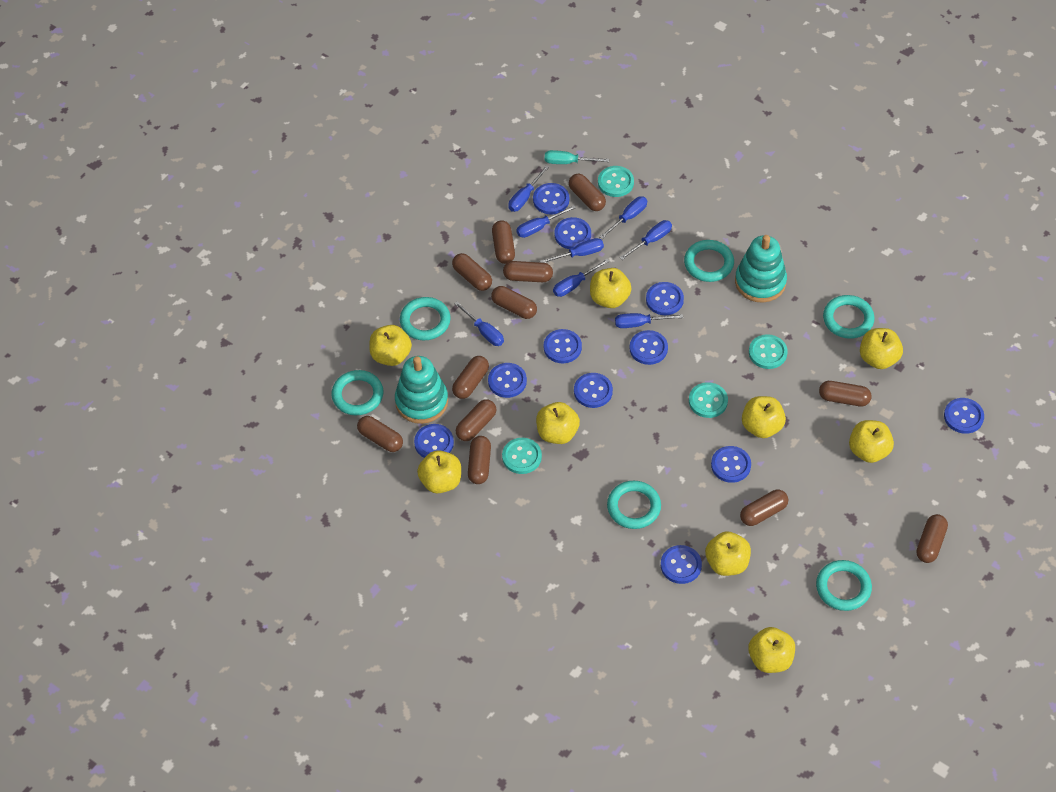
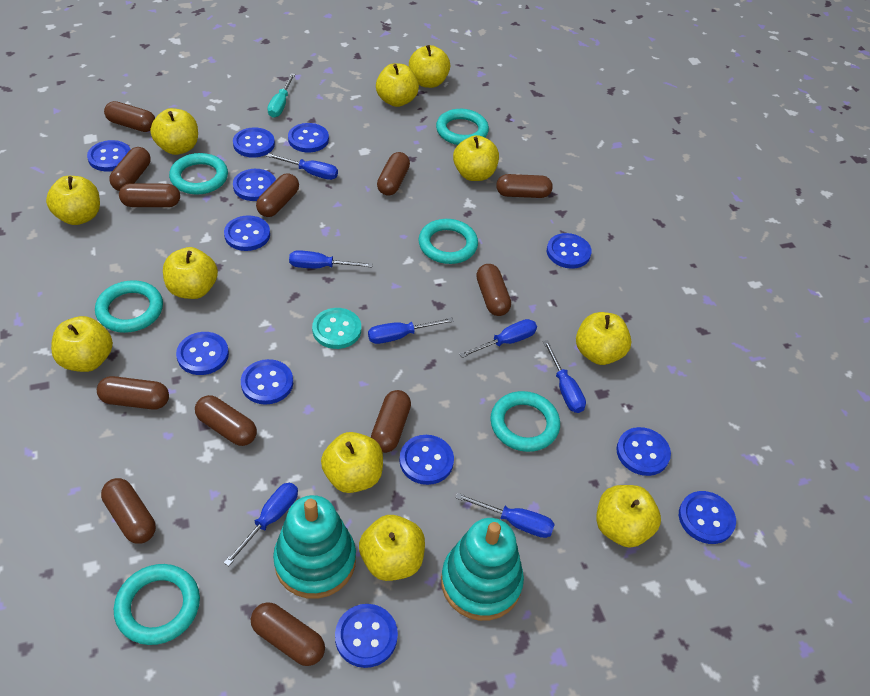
blue button: [414,424,454,458] [488,363,527,398] [533,183,569,215] [544,329,582,363] [554,217,591,249] [574,373,613,408] [630,330,668,365] [646,282,684,315] [661,545,702,584] [711,446,751,483] [944,398,984,434] = 11 -> [87,140,131,171] [176,332,229,375] [224,215,270,251] [233,127,275,158] [233,169,276,201] [241,359,293,405] [288,123,329,153] [335,604,398,668] [399,435,454,485] [547,233,592,269] [617,427,671,476] [679,491,736,544] = 12
blue screwdriver: [454,301,504,346] [508,165,549,212] [516,205,576,238] [540,238,604,263] [553,259,609,297] [600,196,647,239] [615,313,683,328] [619,220,672,260] = 8 -> [224,483,298,566] [266,153,338,180] [289,250,373,268] [368,318,454,344] [455,493,555,538] [459,319,537,358] [543,340,586,413] = 7
turquoise button: [502,438,542,474] [598,166,634,197] [689,382,728,418] [749,334,788,369] = 4 -> [312,308,361,349] = 1
yellow apple: [369,325,412,366] [417,450,461,493] [536,402,580,444] [590,268,632,308] [705,531,751,576] [742,396,786,438] [748,627,795,673] [849,420,894,463] [860,328,903,369] = 9 -> [46,176,100,225] [51,316,113,372] [150,108,198,155] [163,247,218,299] [321,432,383,493] [359,515,425,581] [376,63,419,107] [409,45,450,88] [453,135,499,181] [576,312,631,365] [596,485,661,548] = 11

